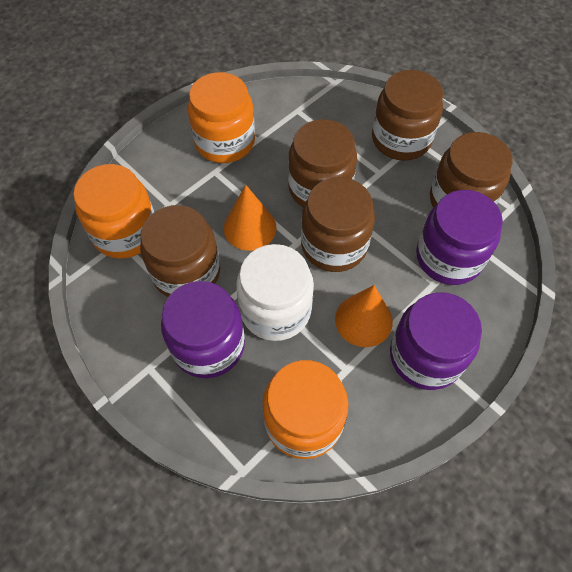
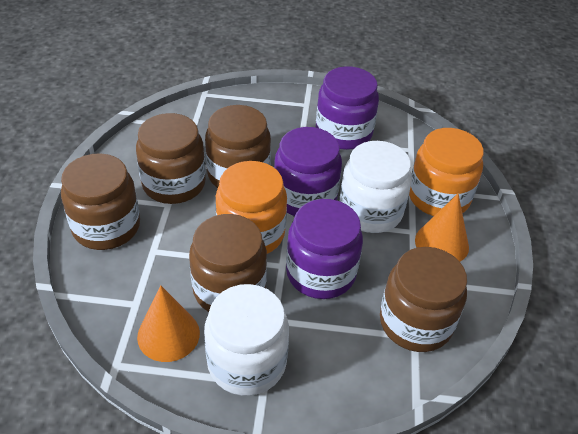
orange jar: [73,164,154,258] [188,72,255,163] [263,360,348,459] = 3 -> [216,161,287,254] [409,128,484,216] = 2
white jar: [236,244,314,341] = 1 -> [204,284,289,396] [340,141,412,233] = 2

